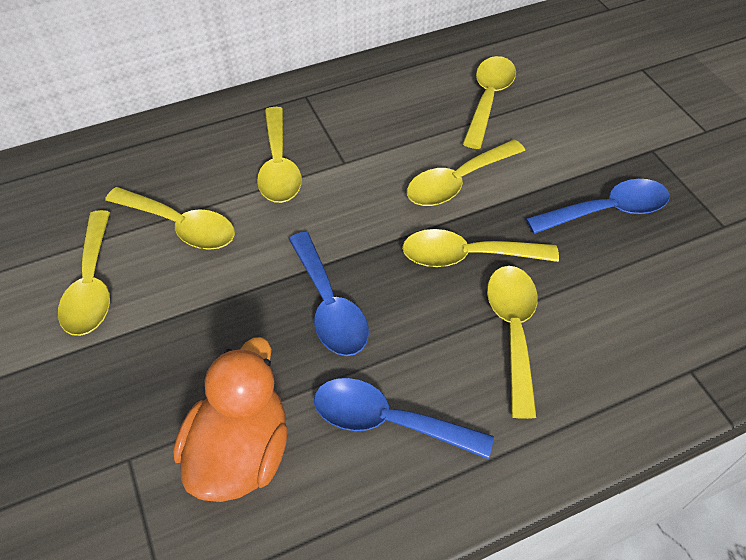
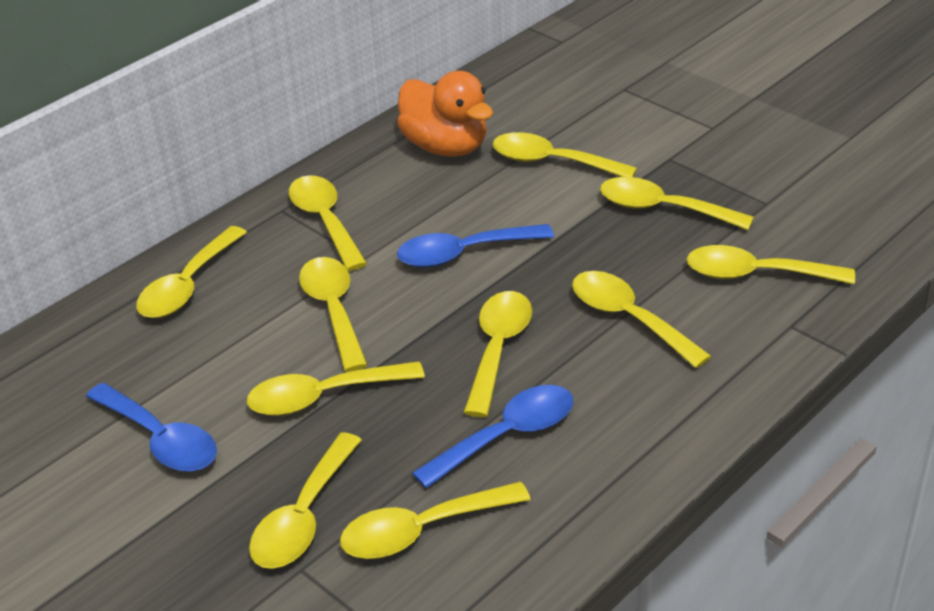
yellow spoon: [58,210,110,336] [105,187,235,250] [257,107,302,203] [402,229,559,267] [407,139,525,206] [463,56,516,149] [487,266,538,419] = 7 -> [136,226,247,318] [247,361,425,416] [249,433,362,569] [289,175,367,271] [299,257,368,372] [340,482,531,559] [463,291,532,417] [492,132,637,177] [572,271,712,368] [600,177,754,230] [687,245,855,284] = 11

